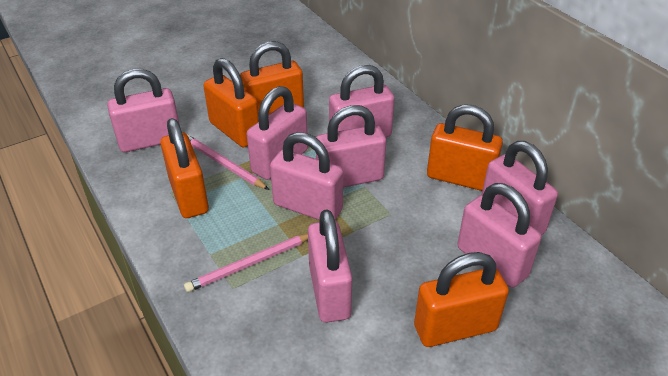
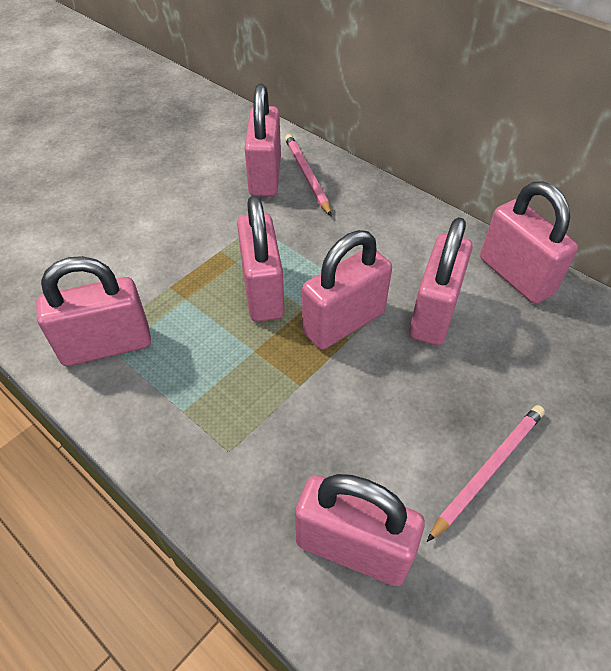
orange padlock: [160,118,209,218] [203,58,259,147] [240,41,304,114] [414,252,509,347] [427,104,503,191] = 5 -> none = 0
pink padlock: [107,69,180,152] [247,86,308,180] [270,132,343,220] [308,209,352,323] [316,105,386,187] [329,65,394,138] [457,183,541,288] [482,141,558,235] = 8 -> [36,256,151,366] [237,195,284,322] [244,84,281,197] [295,474,425,586] [302,230,392,350] [409,217,473,346] [480,182,578,304] = 7

